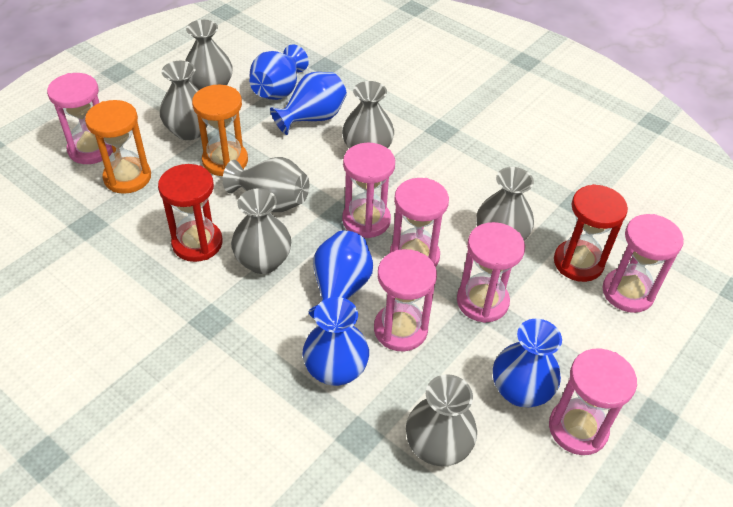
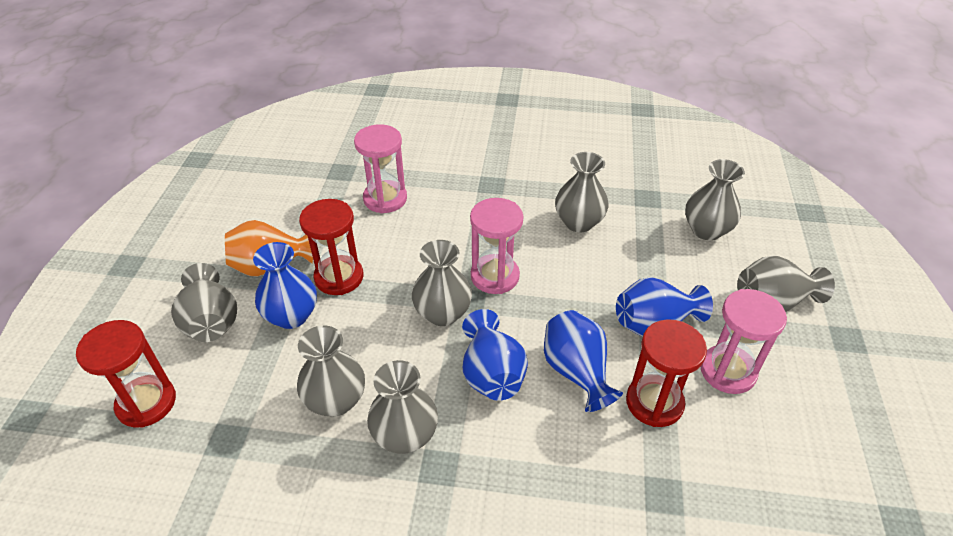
blue vase: [250,44,309,100] [270,72,347,135] [302,297,369,386] [308,230,373,319] [493,319,562,407] = 5 -> [253,242,317,329] [462,309,528,401] [544,310,623,412] [616,277,713,337] = 4
orange hourglass: [85,100,151,194] [192,85,248,176] = 2 -> none = 0
orange vase: none = 0 -> [225,220,313,277] = 1
pink hourglass: [47,73,113,164] [342,143,395,238] [374,249,437,351] [390,178,449,267] [457,222,525,323] [549,348,637,455] [603,214,684,313] = 7 -> [354,124,407,213] [470,198,524,294] [701,289,787,394] = 3
red hourglass: [158,164,223,262] [554,184,628,282] = 2 -> [76,320,176,428] [299,199,363,295] [626,319,707,427] = 3

